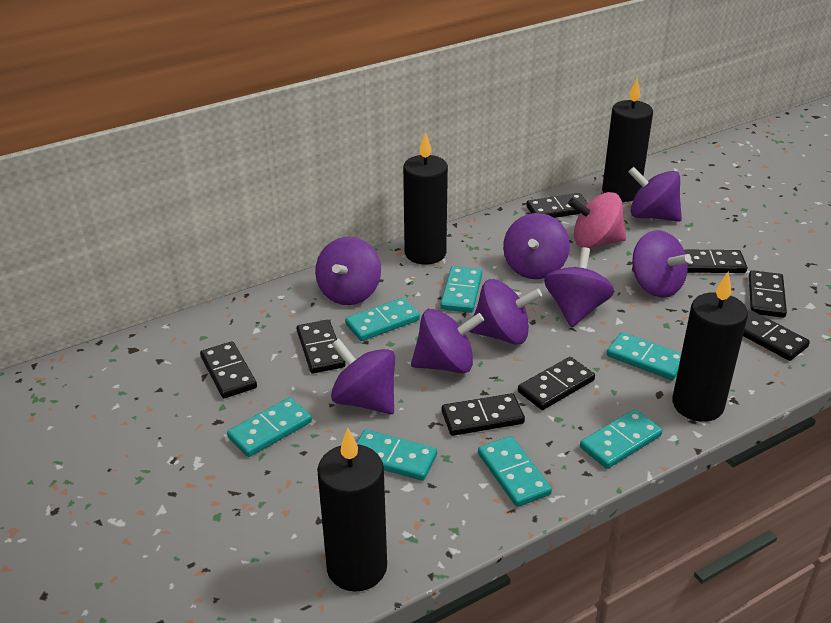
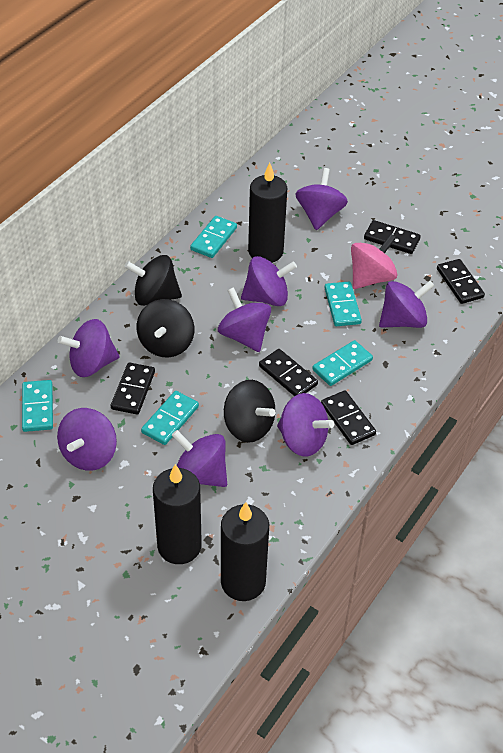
black candle: [317,428,387,592] [403,132,448,264] [602,78,653,202] [672,272,748,422] = 4 -> [153,464,202,564] [221,502,269,601] [248,163,287,263] = 3
black domino: [200,341,257,398] [297,320,345,373] [442,393,525,436] [518,357,595,410] [526,193,588,218] [684,249,747,273] [743,310,810,361] [749,270,787,318] = 8 -> [111,362,155,415] [259,349,318,396] [321,391,376,445] [364,220,421,254] [437,259,485,304] = 5
black spinning top: none = 0 -> [125,255,182,306] [137,299,194,358] [224,380,275,443] = 3
turquoise domino: [227,397,312,457] [345,298,420,341] [356,429,437,481] [440,266,482,313] [478,436,552,507] [580,409,662,469] [607,332,681,380] = 7 -> [22,380,53,432] [141,391,199,445] [190,216,237,258] [312,340,373,386] [325,282,362,326] = 5

